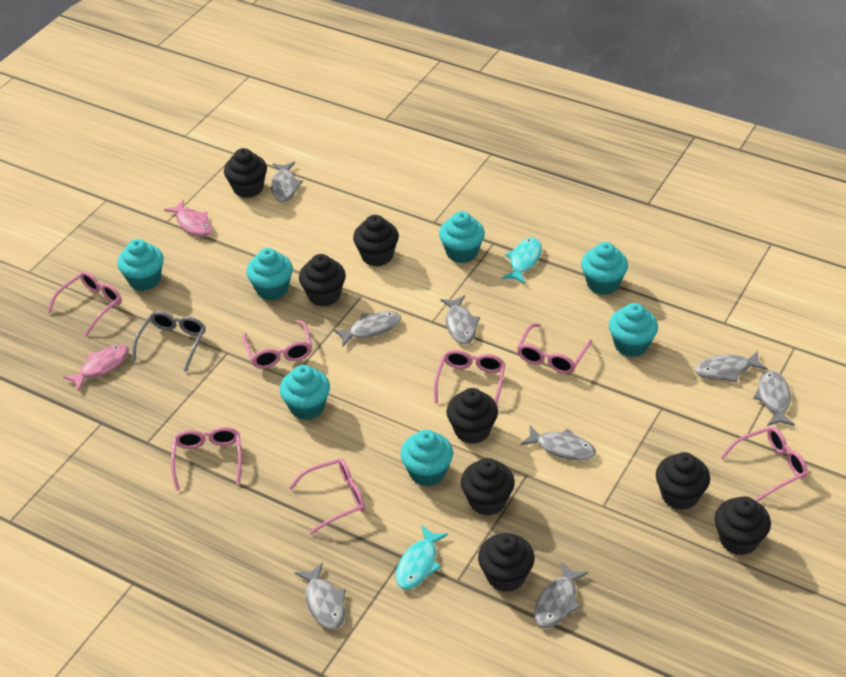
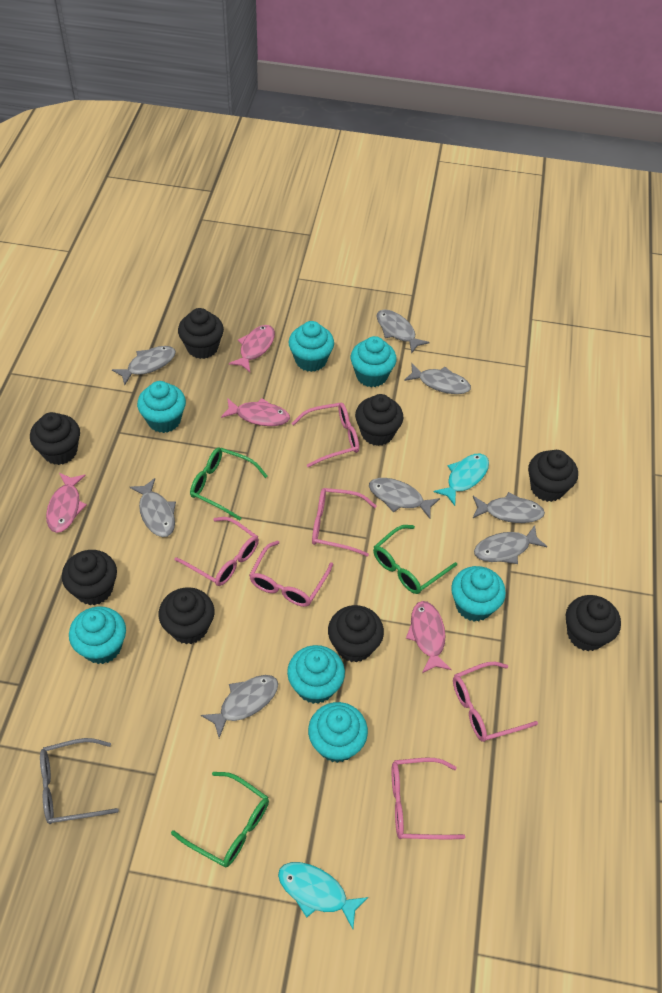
green glasses: none = 0 -> [171,772,269,867] [190,447,267,520] [373,525,457,594] = 3
pink fish: [63,345,129,391] [164,200,212,237] = 2 -> [46,473,87,533] [221,398,290,426] [229,325,275,372] [406,601,452,673] = 4
pink glasses: [47,271,122,336] [171,427,242,491] [242,321,312,369] [289,458,365,535] [434,350,505,405] [517,323,592,374] [721,427,808,502] = 7 -> [174,517,259,586] [249,540,333,607] [291,403,359,467] [312,488,376,557] [392,758,465,839] [453,662,538,742] = 6

